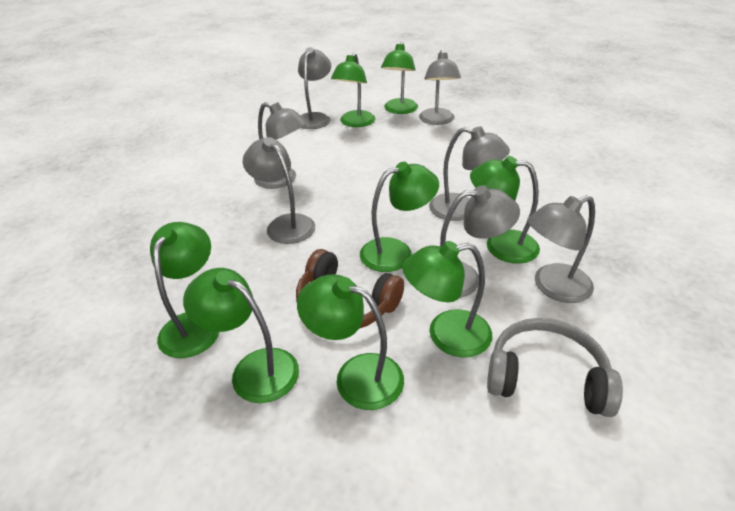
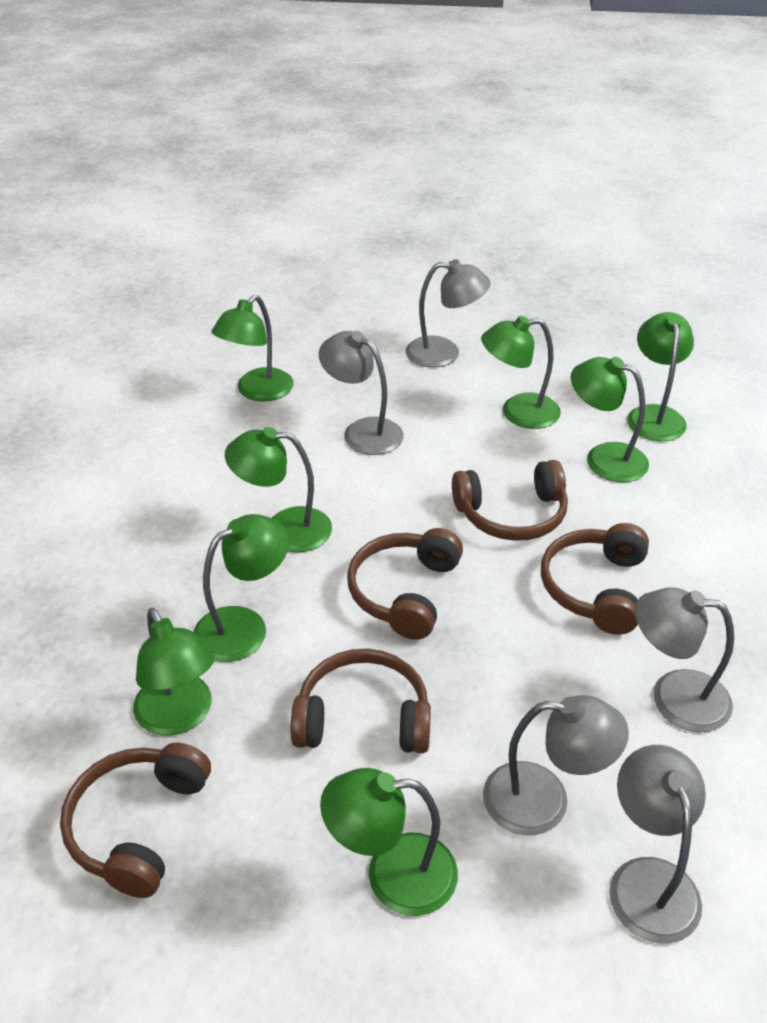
brown headphones: [296,249,404,329] = 1 -> [60,743,211,898] [291,649,431,753] [347,528,463,640] [452,460,568,541] [541,523,649,635] = 5
grey headphones: [487,318,623,417] = 1 -> none = 0
grey lamp: [243,137,315,244] [254,102,306,189] [298,47,331,129] [419,50,461,125] [429,126,510,221] [440,185,520,298] [527,195,595,303] = 7 -> [319,331,404,455] [405,259,491,367] [483,695,629,835] [609,745,706,944] [635,587,734,733] = 5

